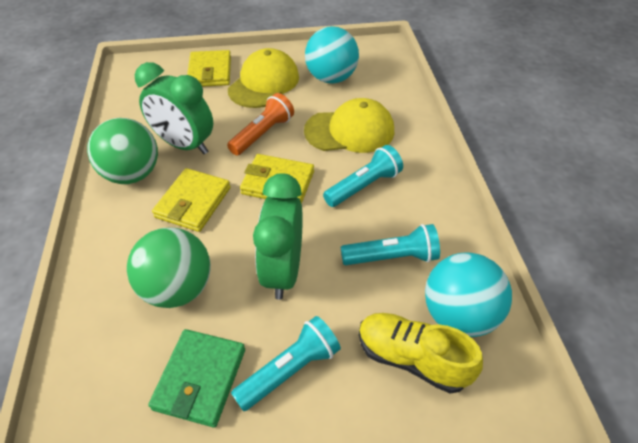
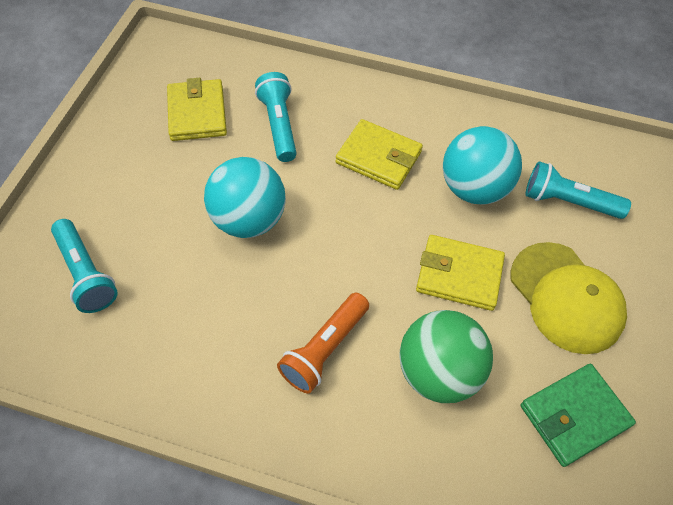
green ball: [87,118,158,184] [127,228,211,308] = 2 -> [399,310,493,403] = 1
green clock: [135,62,213,154] [253,173,303,300] = 2 -> none = 0
yellow cap: [228,48,299,108] [304,98,394,153] = 2 -> [510,242,627,354] = 1
yellow shoe: [359,313,483,393] = 1 -> none = 0

